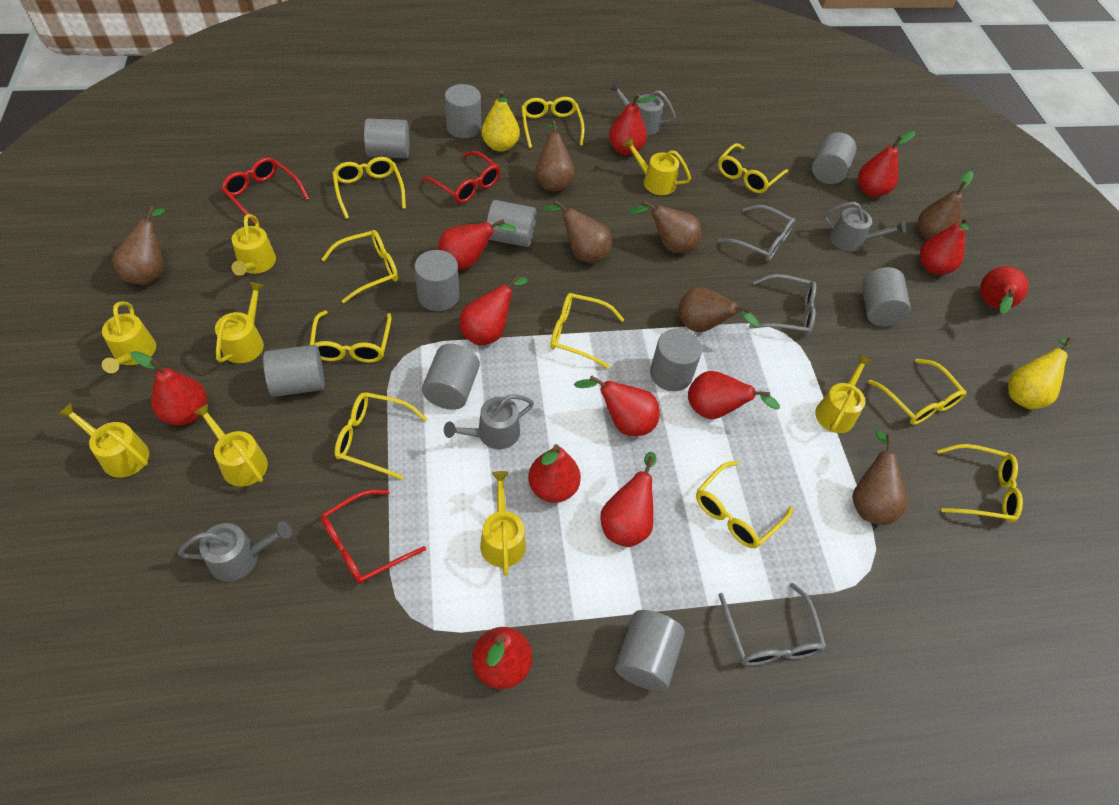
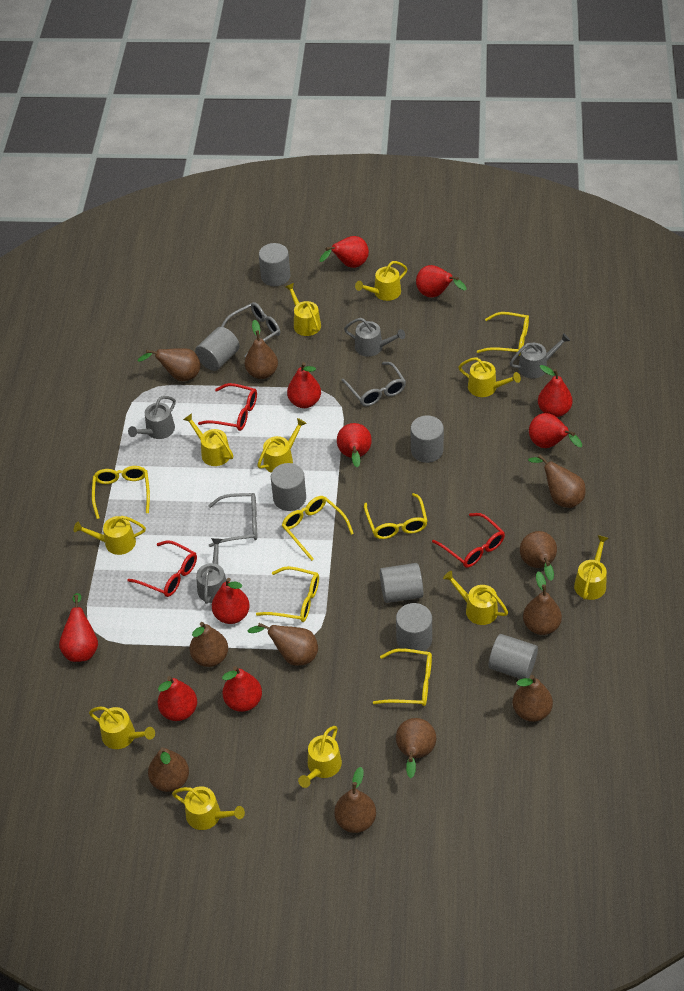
brown pear: [112,206,165,285] [535,120,575,191] [542,200,612,263] [628,201,701,253] [678,287,759,332] [852,430,908,525] [918,171,973,240] = 7 -> [137,348,201,381] [148,747,189,792] [189,622,228,667] [245,320,278,379] [248,623,318,666] [334,767,376,833] [396,718,436,778] [512,675,553,722] [520,531,557,581] [523,571,562,635] [528,455,586,508] = 11
grey cylinder: [263,345,324,397] [364,118,409,158] [414,250,459,311] [422,344,480,410] [445,84,481,138] [487,200,537,247] [615,610,685,691] [650,329,702,391] [812,132,856,184] [862,267,911,326] = 10 -> [195,327,240,371] [259,243,290,286] [271,463,306,511] [380,563,423,603] [396,603,432,654] [411,415,444,463] [489,634,538,679] = 7
red pear: [131,351,207,425] [438,219,517,269] [460,275,528,346] [472,627,532,689] [528,444,581,503] [574,375,660,436] [600,452,657,547] [609,93,656,155] [688,371,780,419] [858,131,915,197] [920,217,969,275] [980,266,1028,314] = 12 -> [59,593,98,662] [158,676,197,721] [212,578,250,624] [222,666,262,712] [287,362,321,408] [320,236,369,268] [337,423,372,468] [416,265,467,298] [529,413,582,448] [538,365,572,417] = 10
yellow glasses: [310,311,391,363] [321,230,398,303] [332,157,406,219] [335,392,427,480] [521,97,584,148] [550,293,625,369] [696,461,793,548] [718,143,788,193] [868,359,966,425] [937,444,1023,522] = 10 -> [92,466,150,519] [256,566,319,622] [282,496,354,561] [364,493,428,539] [373,648,432,706] [477,312,529,356] = 6
yellow pear: [481,90,520,152] [1008,338,1073,410] = 2 -> none = 0
yellow watering can: [58,403,149,478] [102,301,156,373] [193,404,268,487] [215,282,265,363] [232,214,276,276] [480,471,526,576] [623,137,691,195] [815,355,872,433] = 8 -> [74,516,146,555] [89,707,155,749] [172,786,245,830] [183,413,234,466] [257,418,307,473] [285,283,321,336] [298,726,342,788] [355,261,408,301] [443,571,508,625] [458,357,521,397] [574,535,609,600] = 11

